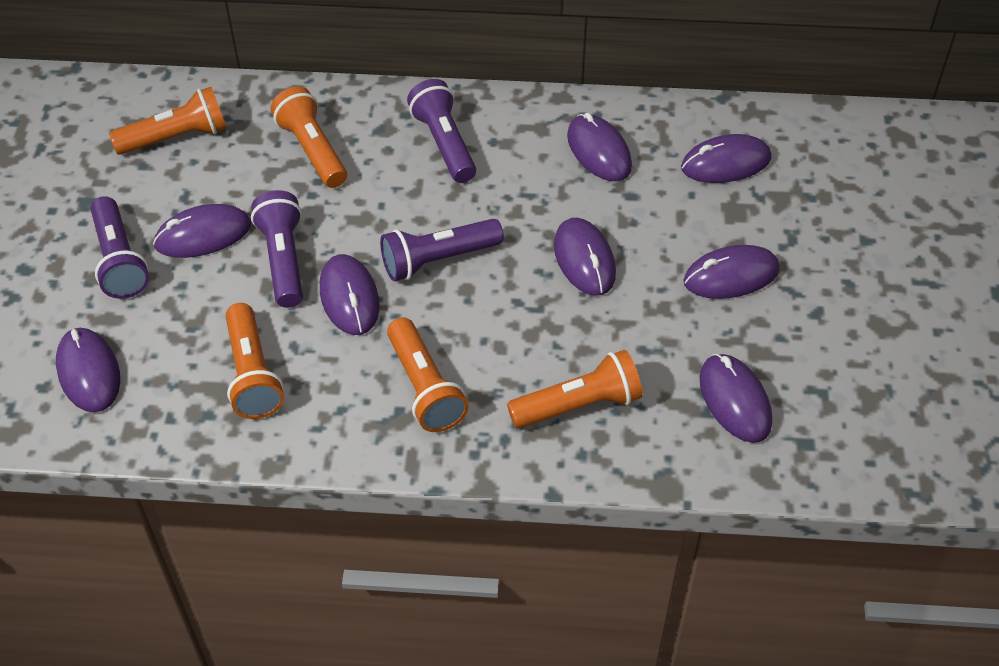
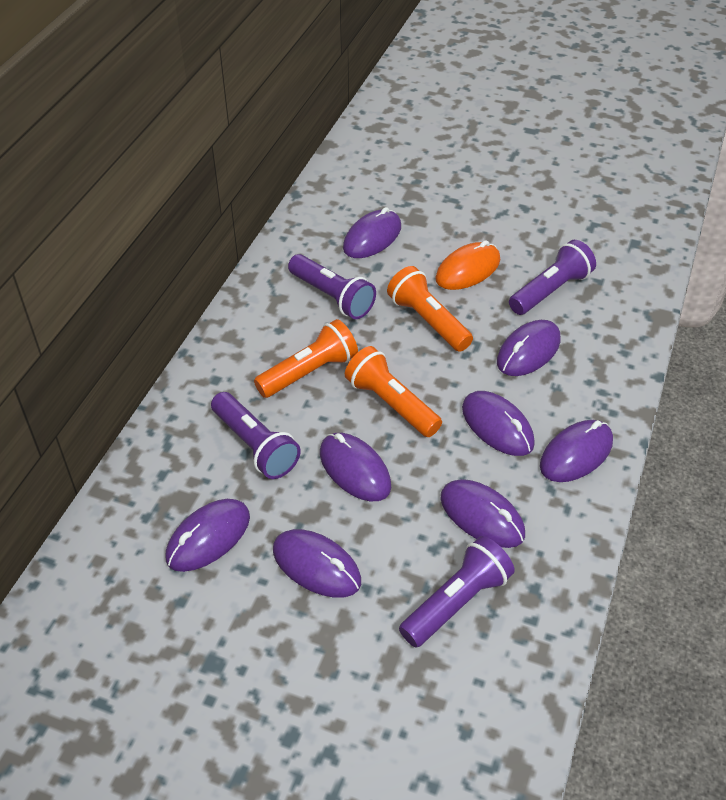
orange flashlight: [109,87,227,155] [225,303,284,419] [271,86,347,188] [387,318,469,432] [507,350,643,428] = 5 -> [254,319,358,398] [345,346,442,437] [387,266,473,352] = 3
orange mouse: none = 0 -> [435,240,500,290] = 1

